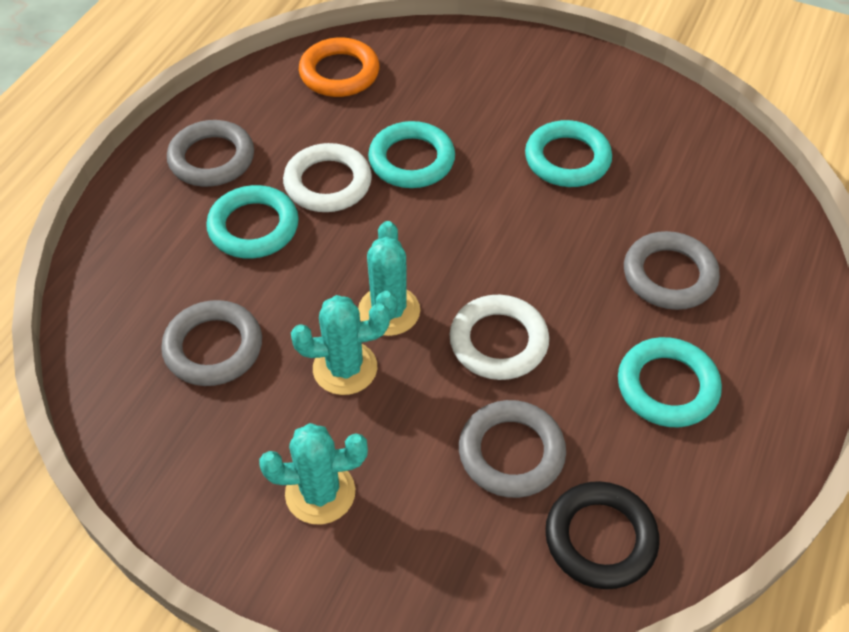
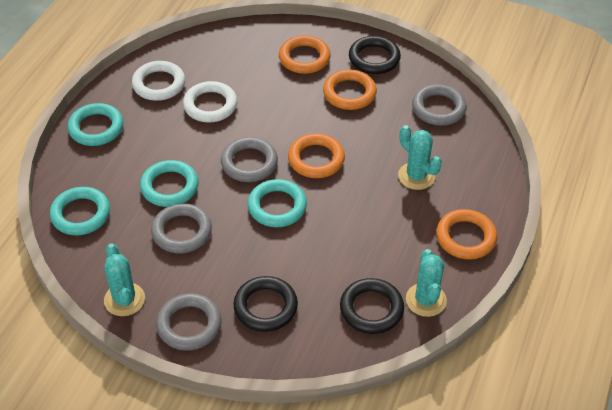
black ring: [545,481,659,589] = 1 -> [233,276,298,332] [340,278,404,334] [349,36,401,74] = 3
orange ring: [299,37,380,97] = 1 -> [279,35,331,74] [288,134,345,178] [323,69,377,110] [436,209,497,260] = 4

